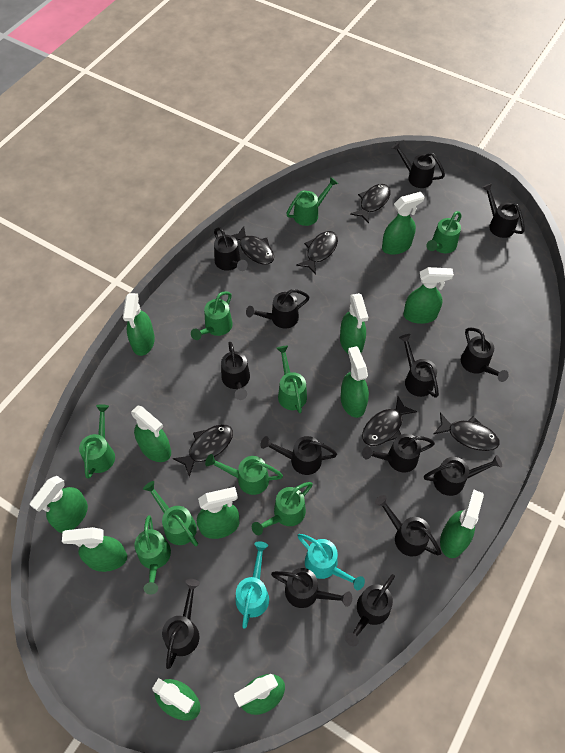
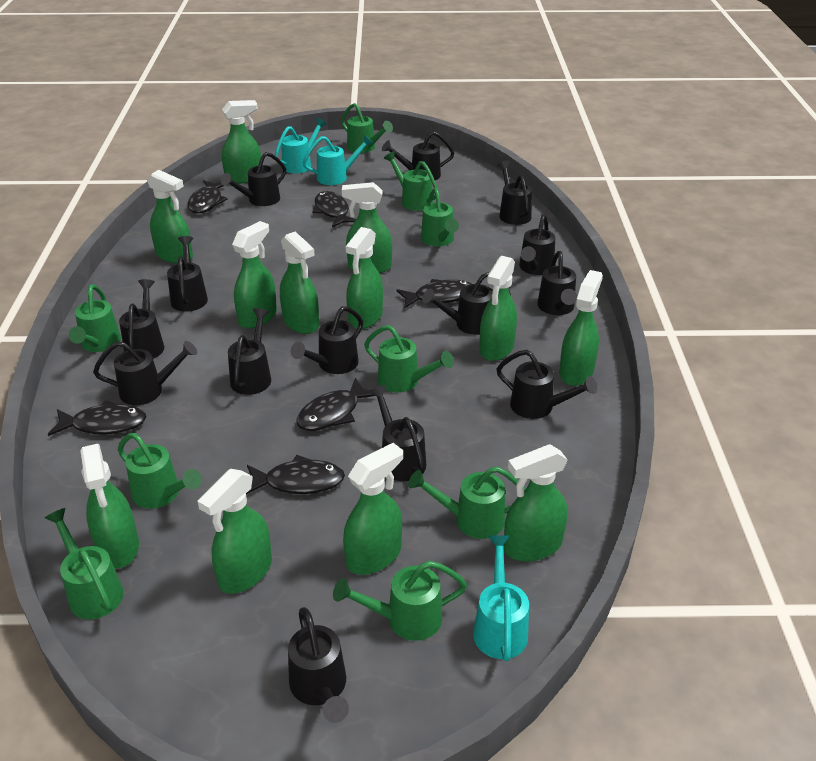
turquoise watering can: [236,541,269,629] [298,534,365,590] = 2 -> [275,118,327,173] [302,135,373,185] [473,536,529,661] = 3

